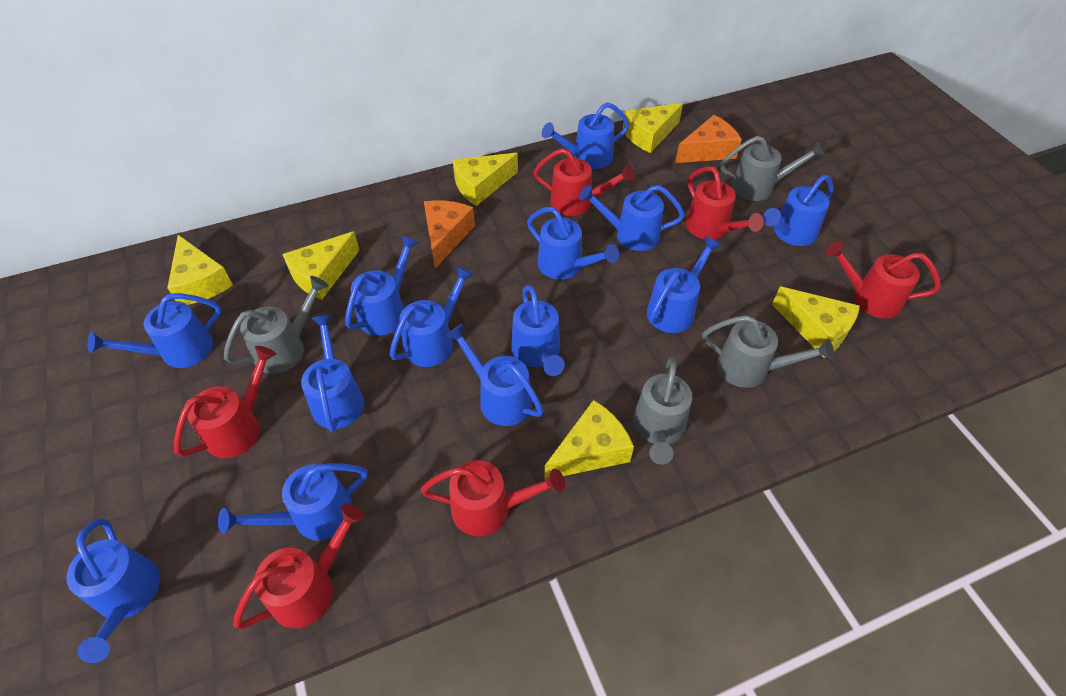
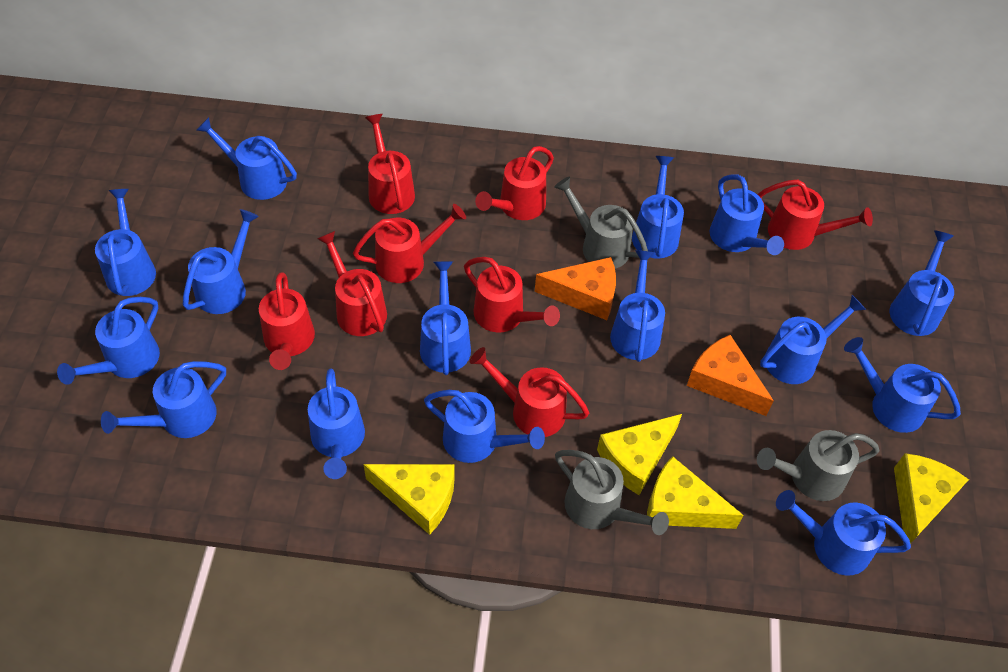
blue watering can: [66,519,160,663] [87,293,221,368] [218,463,368,541] [301,315,364,432] [345,235,419,335] [390,266,474,367] [446,324,544,426] [511,285,565,376] [527,207,619,280] [542,102,629,169] [579,185,685,251] [647,236,721,333] [763,175,834,246] = 13 -> [57,297,160,385] [95,189,156,296] [101,361,226,438] [183,209,259,314] [196,117,297,200] [308,368,365,479] [420,261,471,375] [424,390,545,463] [610,250,665,362] [632,156,684,258] [709,174,784,255] [760,295,866,384] [776,490,911,576] [844,337,961,433] [889,230,954,336] = 15
grey watering can: [224,276,328,374] [633,357,692,465] [702,315,834,388] [721,136,825,201] = 4 -> [554,176,648,268] [555,450,669,535] [757,430,880,501] = 3
red watering can: [174,346,276,458] [233,504,364,629] [421,460,565,536] [533,148,635,216] [686,166,764,240] [825,241,941,318] = 6 -> [259,272,315,370] [317,231,387,336] [353,204,466,283] [365,114,415,214] [464,257,560,332] [470,347,589,437] [475,146,554,220] [757,180,873,250] = 8
yellow cheese: [167,235,233,305] [282,231,360,300] [453,153,518,206] [544,400,634,480] [623,103,683,153] [772,287,860,358] = 6 -> [363,464,455,535] [597,414,682,495] [647,456,743,529] [894,453,969,544] = 4

